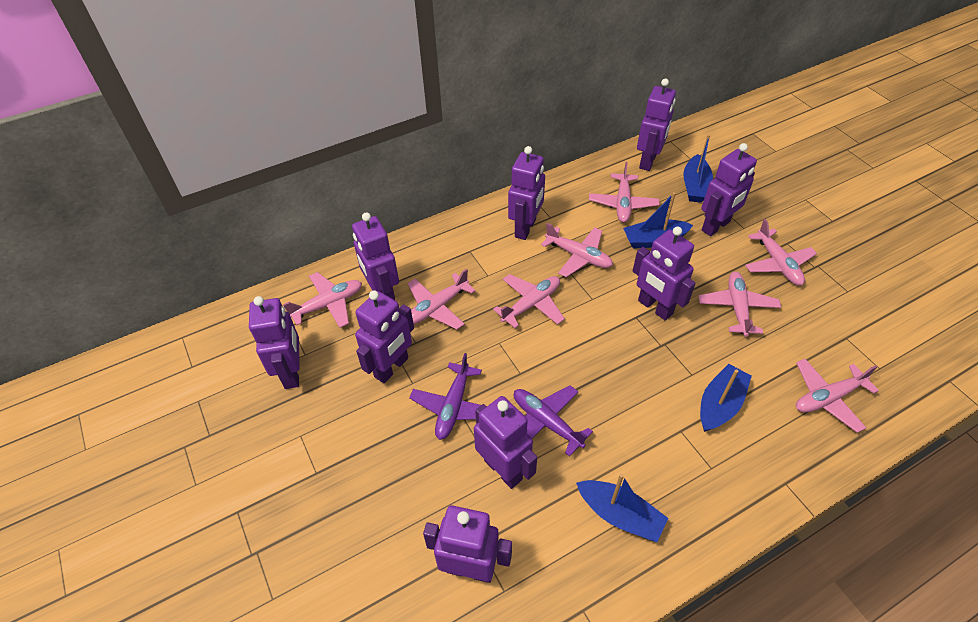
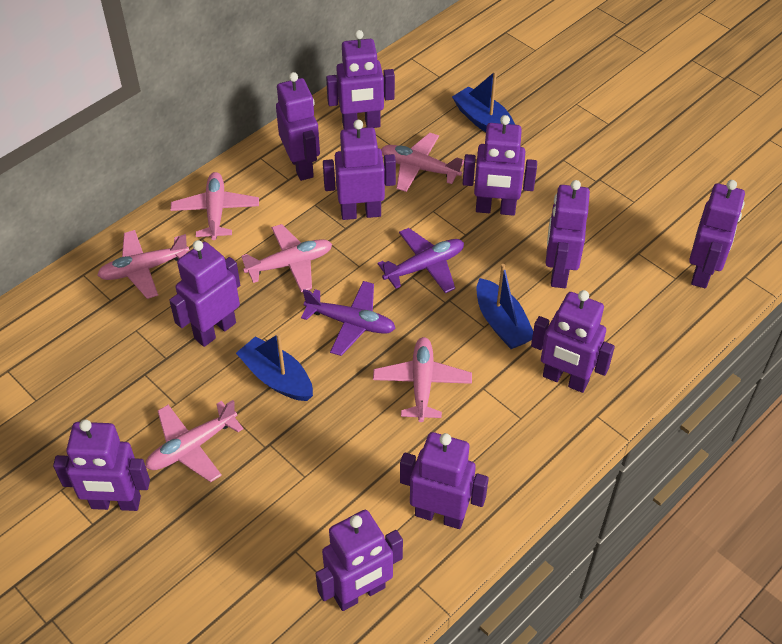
blue boat: [576,474,668,542] [623,192,693,248] [683,134,713,203] [700,364,752,432] = 4 -> [236,333,313,401] [452,71,515,132] [477,264,533,349] = 3
pink plane: [283,272,362,328] [408,268,476,330] [493,274,565,328] [541,223,613,277] [589,162,659,223] [699,272,781,337] [745,219,817,285] [796,359,879,433] = 8 -> [97,230,189,299] [146,400,244,482] [170,172,259,240] [241,224,332,292] [373,337,472,422] [381,133,464,192] = 6
purple robot: [249,296,300,389] [352,212,399,301] [355,290,414,383] [423,505,512,583] [474,396,537,489] [508,146,545,240] [633,227,696,320] [637,79,676,171] [702,143,757,236] = 9 -> [53,419,150,511] [169,240,240,347] [276,72,320,181] [316,510,403,611] [323,120,396,220] [326,30,395,129] [400,432,489,529] [463,115,537,216] [531,290,615,393] [546,180,590,288] [689,180,745,288] = 11

